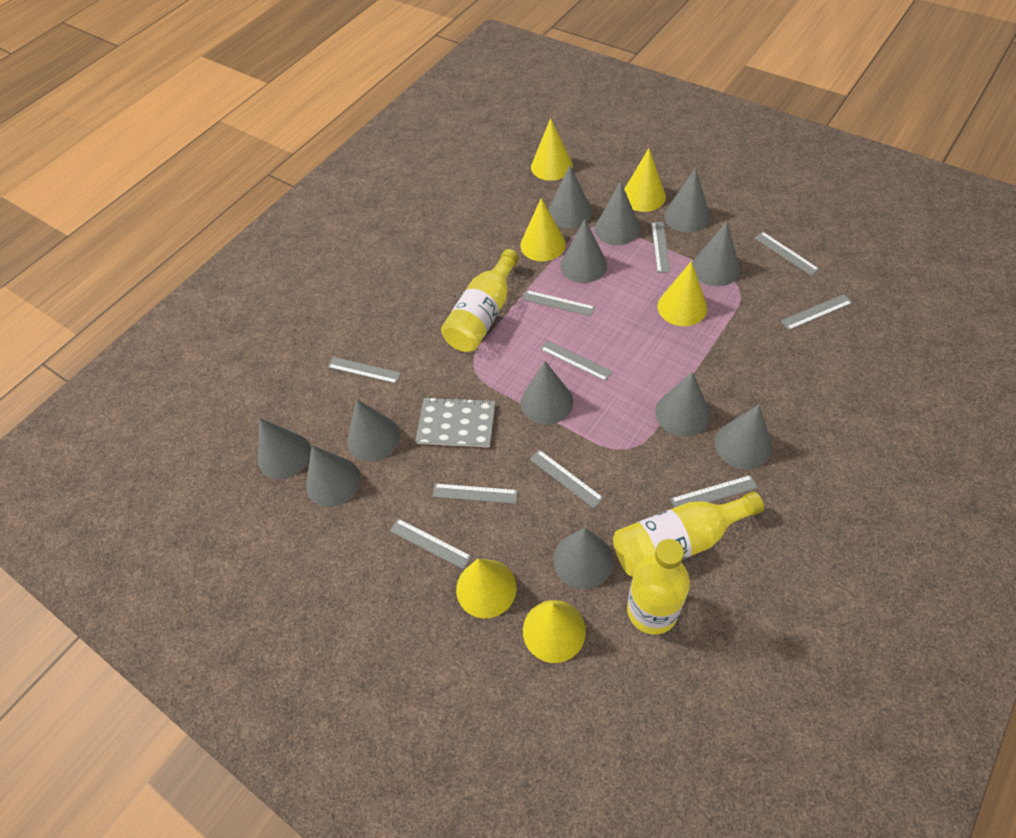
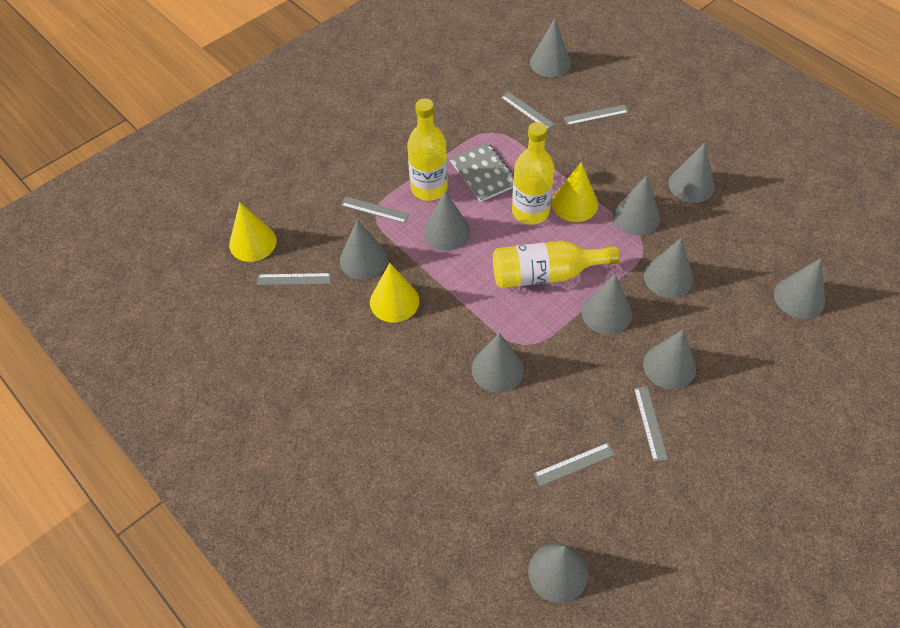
grey cone: [258,418,311,480] [306,445,360,507] [347,399,400,462] [521,361,573,425] [548,165,592,228] [553,528,614,589] [560,219,607,283] [595,181,640,245] [655,372,710,437] [664,168,710,232] [692,221,740,286] [715,405,772,469] = 12 -> [340,220,388,280] [423,191,470,251] [472,333,524,392] [528,543,588,603] [530,19,571,77] [581,274,632,335] [613,175,660,236] [643,330,696,389] [644,238,694,298] [668,143,715,203] [774,258,825,319] = 11
grey ruler: [328,357,401,384] [390,519,471,569] [432,483,518,504] [522,290,595,316] [530,450,603,508] [540,340,613,381] [651,222,670,273] [670,475,758,508] [754,232,819,276] [781,294,852,330] = 10 -> [257,273,331,285] [341,197,410,223] [501,92,555,130] [533,443,615,486] [563,105,629,125] [634,386,668,462] = 6
yellow cone: [456,558,517,618] [520,198,566,261] [523,600,586,663] [531,118,573,181] [624,148,666,212] [658,261,708,326] = 6 -> [229,202,277,262] [370,263,419,323] [552,162,598,222] = 3

